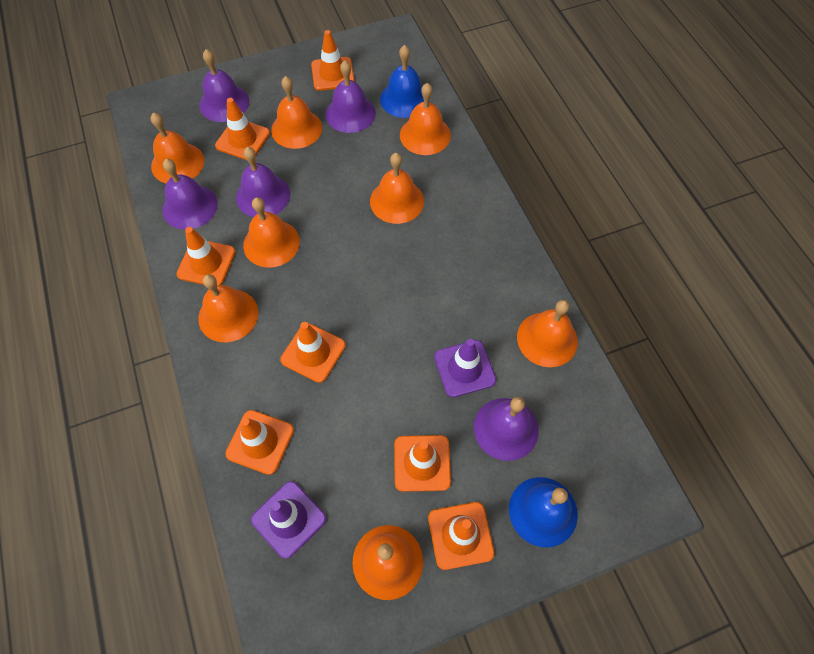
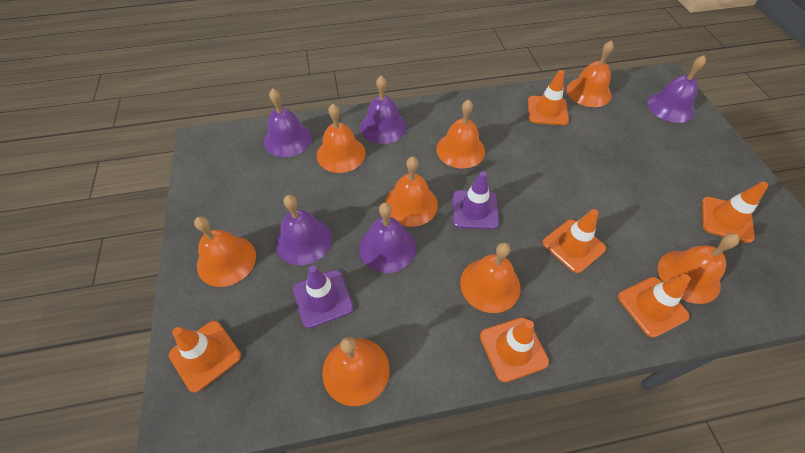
blue bell: [380,45,430,118] [509,477,578,547] = 2 -> none = 0
orange traffic cone: [177,227,236,285] [215,98,270,160] [225,410,294,475] [280,322,346,383] [311,30,355,91] [394,435,451,492] [428,502,494,570] = 7 -> [169,321,241,393] [480,317,549,382] [528,70,569,125] [543,209,606,273] [618,274,690,338] [702,182,768,243] = 6

